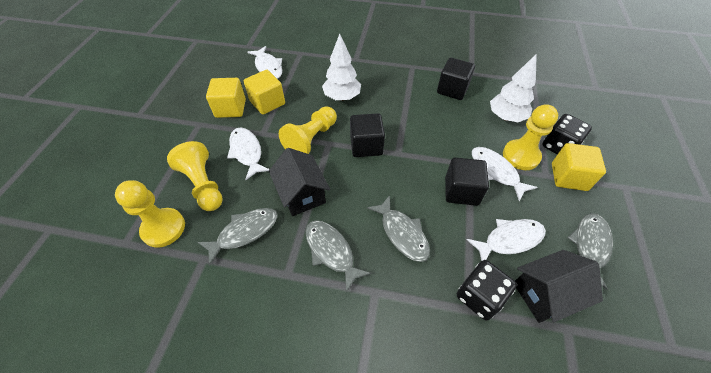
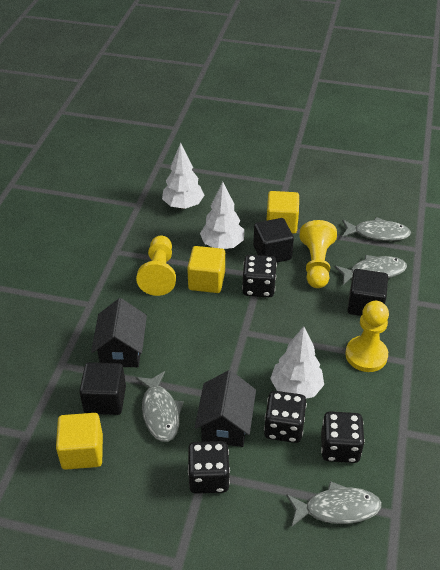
black dice: [457,260,517,320] [542,114,592,154] = 2 -> [188,441,230,494] [242,255,277,297] [264,391,307,443] [321,411,365,463] = 4
white fish: [227,127,270,180] [248,46,282,79] [467,219,546,261] [472,147,538,201] = 4 -> none = 0
white tree: [322,34,361,101] [490,54,537,122] = 2 -> [162,143,204,209] [200,182,244,249] [270,326,324,398] = 3
yellow pawn: [115,180,185,247] [167,141,223,211] [279,106,337,154] [503,104,558,170] = 4 -> [136,236,176,296] [300,220,337,288] [345,301,389,372] = 3

